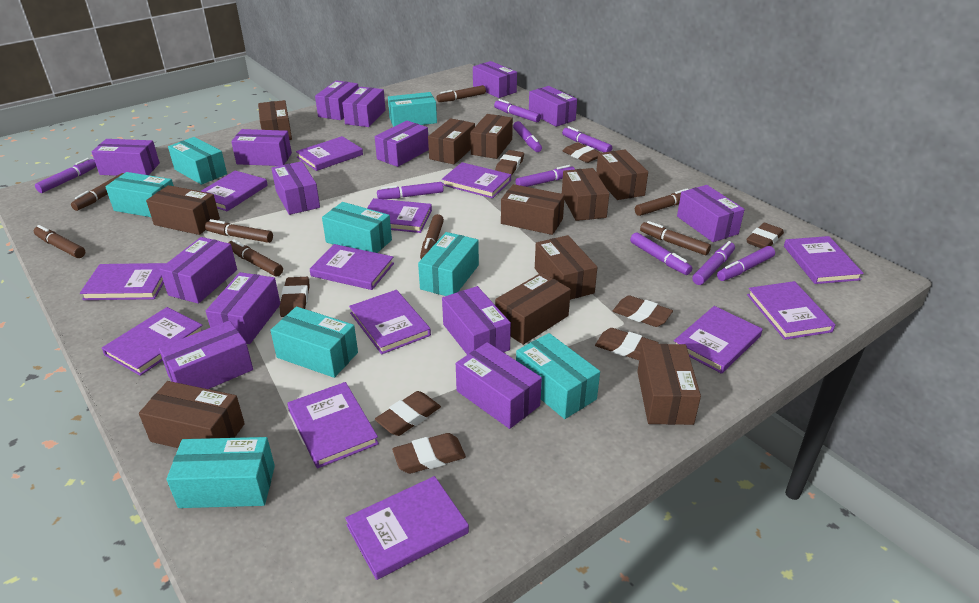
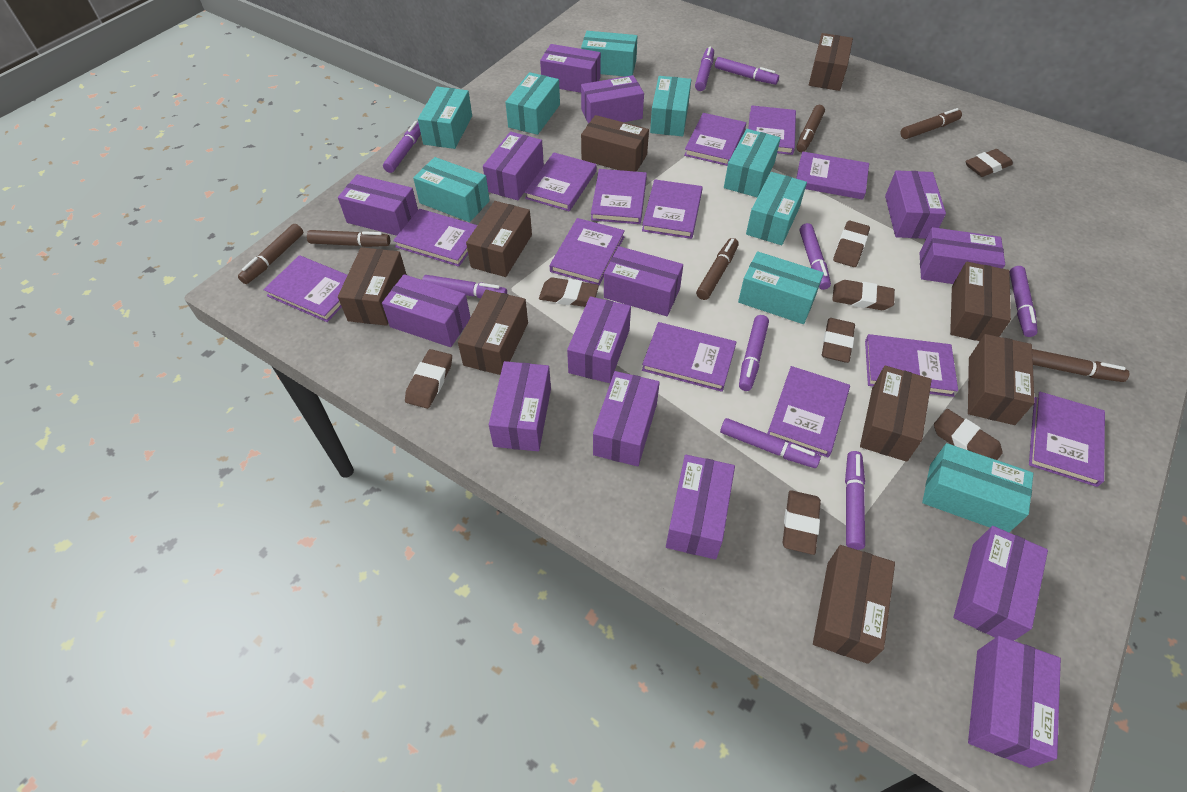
brown box: [139,381,245,448] [146,185,220,235] [258,100,292,140] [428,118,475,164] [470,114,513,159] [495,272,571,345] [501,184,565,235] [535,235,597,300] [562,168,610,221] [596,149,648,200] [637,344,701,425] = 11 -> [338,247,407,326] [458,290,528,375] [466,201,532,277] [581,115,649,172] [809,33,853,91] [813,545,895,664] [860,366,932,462] [950,262,1011,341] [968,334,1035,425] = 9
brown marker: [34,225,85,258] [71,173,124,211] [205,219,273,243] [229,239,283,276] [420,214,444,259] [436,85,486,102] [635,188,689,216] [640,221,711,255] = 8 -> [238,224,303,284] [307,230,390,247] [696,238,739,300] [796,105,825,152] [900,108,962,139] [1032,349,1129,382] = 6
turquoise box: [105,172,174,217] [166,437,275,508] [168,137,227,185] [270,307,358,378] [322,202,392,253] [388,92,437,127] [418,232,479,296] [516,333,600,419] = 8 -> [413,157,490,222] [418,86,472,149] [505,72,560,135] [581,31,637,76] [650,76,691,136] [724,129,781,197] [738,251,824,324] [746,172,807,245] [922,443,1034,532] = 9

